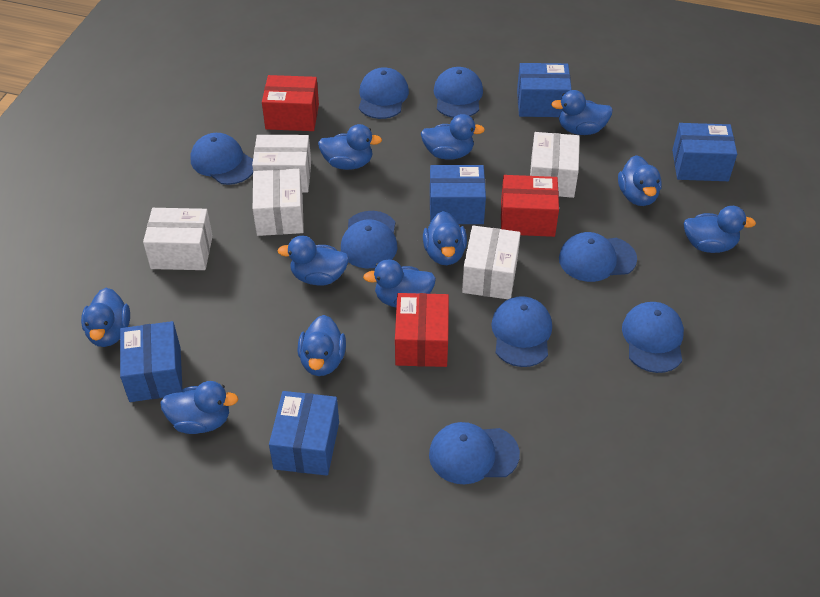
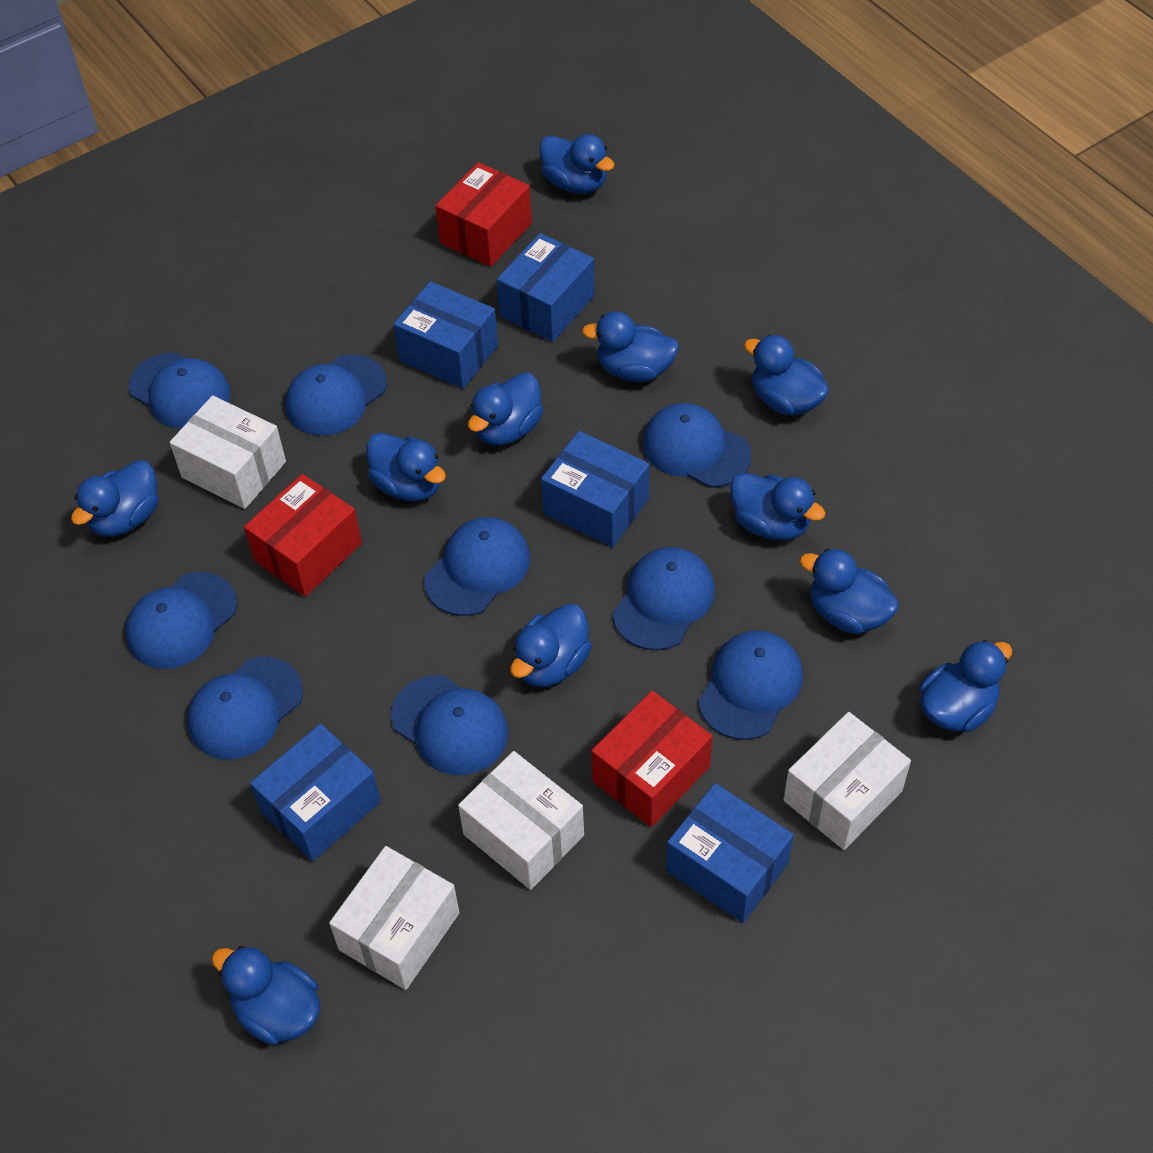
blue cap: [190,133,253,185] [341,211,398,269] [359,68,409,119] [429,422,520,484] [434,67,483,118] [491,296,552,367] [559,232,637,282] [622,302,684,373] = 8 -> [125,572,237,669] [129,353,231,429] [187,657,303,760] [285,355,387,436] [391,675,508,775] [424,517,530,616] [613,547,715,650] [642,403,752,488] [698,630,803,740] = 9
white box: [143,208,213,270] [252,135,311,193] [253,169,304,236] [462,225,521,299] [530,132,580,198] = 5 -> [170,395,286,509] [329,846,460,990] [458,751,584,890] [784,712,911,850] = 4

